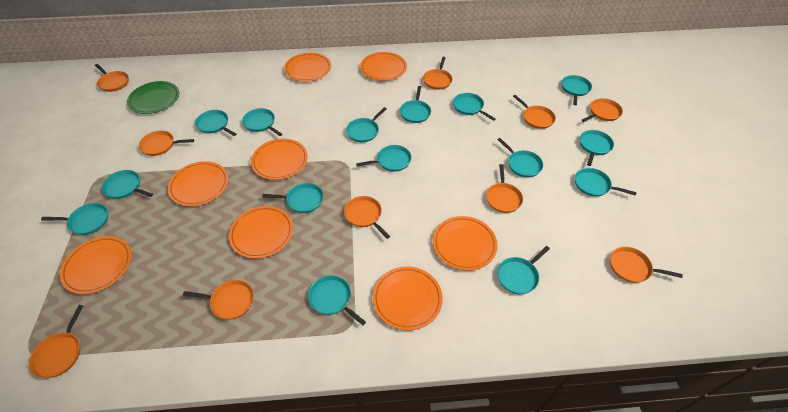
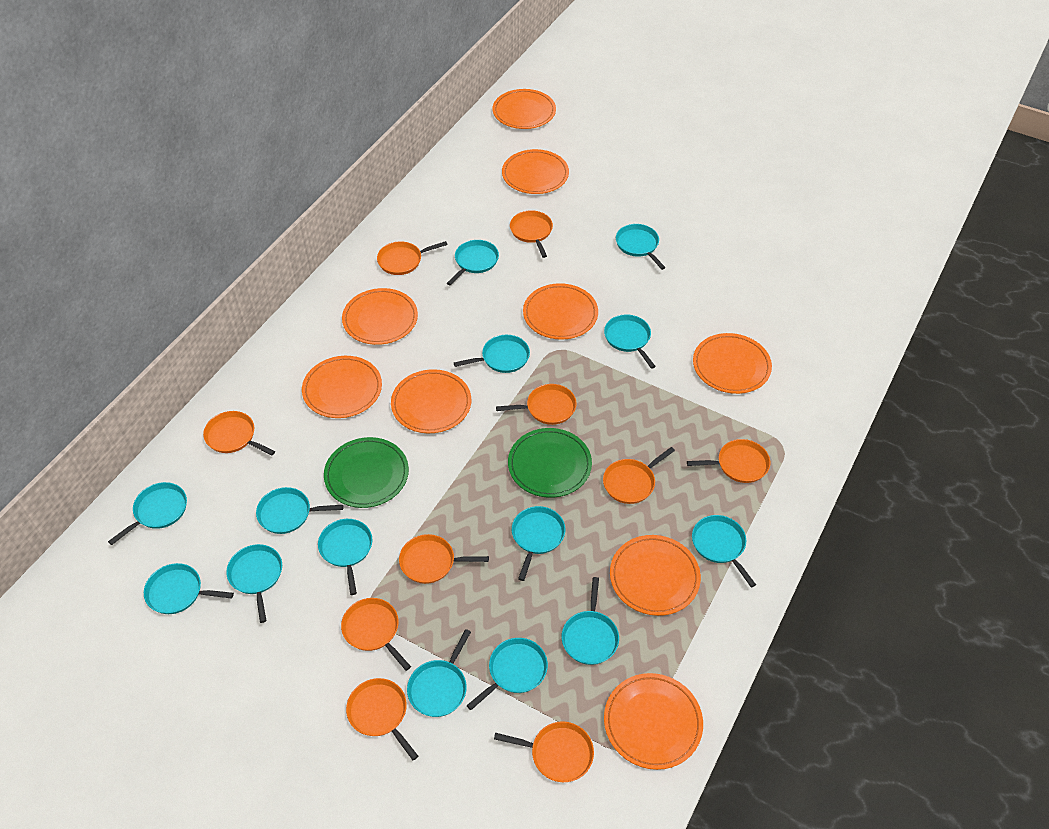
green plate: [127,81,179,114] = 1 -> [324,437,409,508] [508,428,592,498] = 2
orange plate: [60,236,132,294] [168,161,228,206] [229,206,293,259] [251,139,308,180] [284,53,331,82] [360,52,407,81] [373,266,443,330] [433,216,498,271] = 8 -> [302,356,382,418] [342,288,418,345] [391,369,471,433] [493,89,556,129] [502,149,569,194] [523,283,598,340] [604,673,703,770] [610,535,701,616] [693,333,772,394] = 9
turquoise pan: [41,203,108,235] [102,170,153,199] [195,110,237,136] [242,108,282,136] [262,183,323,213] [308,275,366,325] [346,107,386,142] [356,145,412,172] [400,86,431,123] [453,93,496,121] [497,246,550,294] [498,138,543,177] [561,75,592,105] [575,168,637,197] [580,130,614,166] = 15 -> [108,482,187,545] [144,563,234,614] [226,544,282,623] [256,487,343,534] [318,519,372,595] [407,629,471,717] [447,240,499,286] [454,335,530,373] [466,638,548,710] [512,506,565,581] [562,577,619,665] [604,314,656,369] [616,224,666,270] [692,515,756,588] = 14

